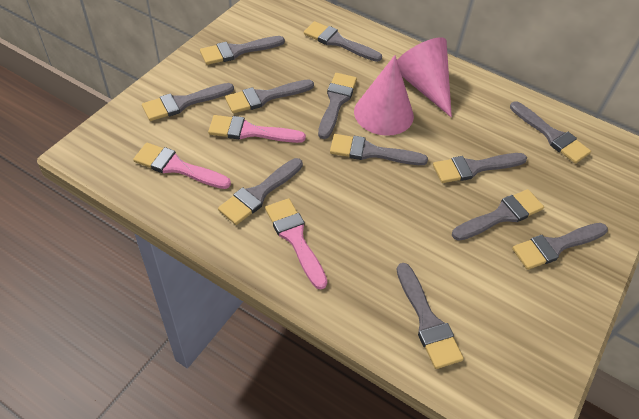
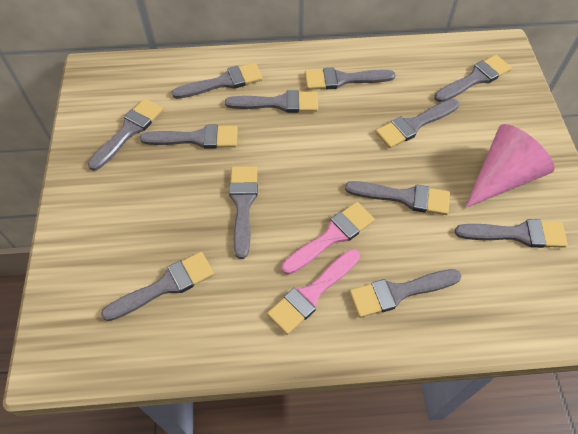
pink brush: [133,143,231,189] [208,115,306,143] [265,198,327,290] = 3 -> [267,249,360,335] [282,202,375,275] = 2
pink cone: [354,55,414,136] [397,37,452,117] = 2 -> [465,124,555,208] = 1

